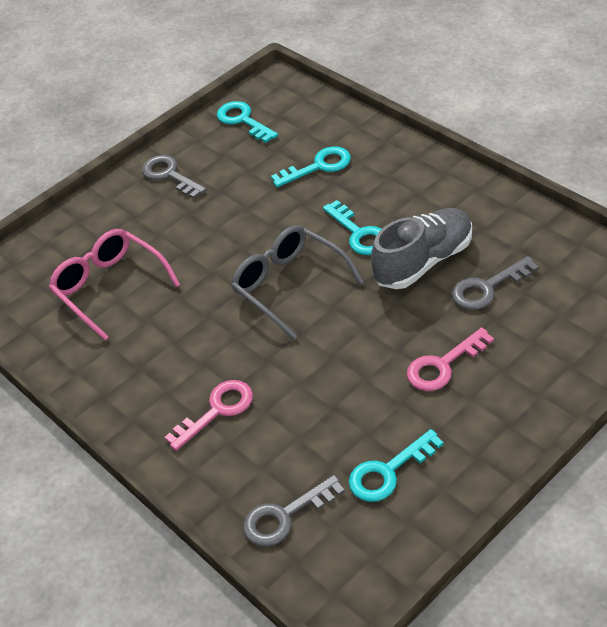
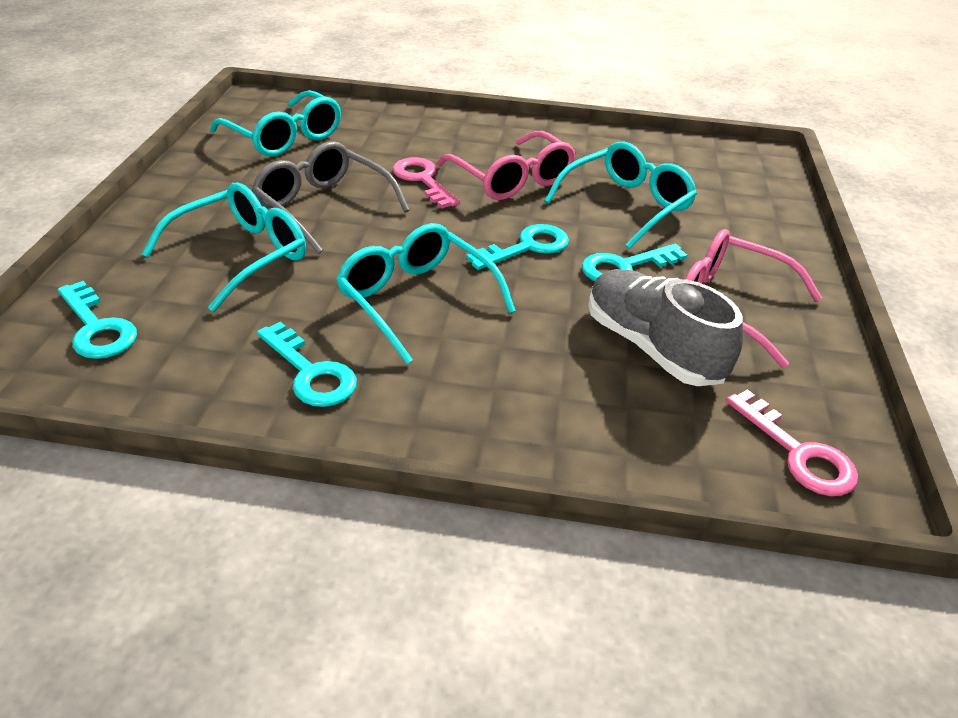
grey key: [142,155,206,199] [243,475,345,546] [452,256,539,310] = 3 -> none = 0
pink glasses: [49,229,180,340] = 1 -> [436,131,576,200] [685,229,822,368] = 2
turquoise glasses: none = 0 -> [142,182,306,312] [210,90,341,157] [336,223,516,364] [545,142,697,249] = 4

